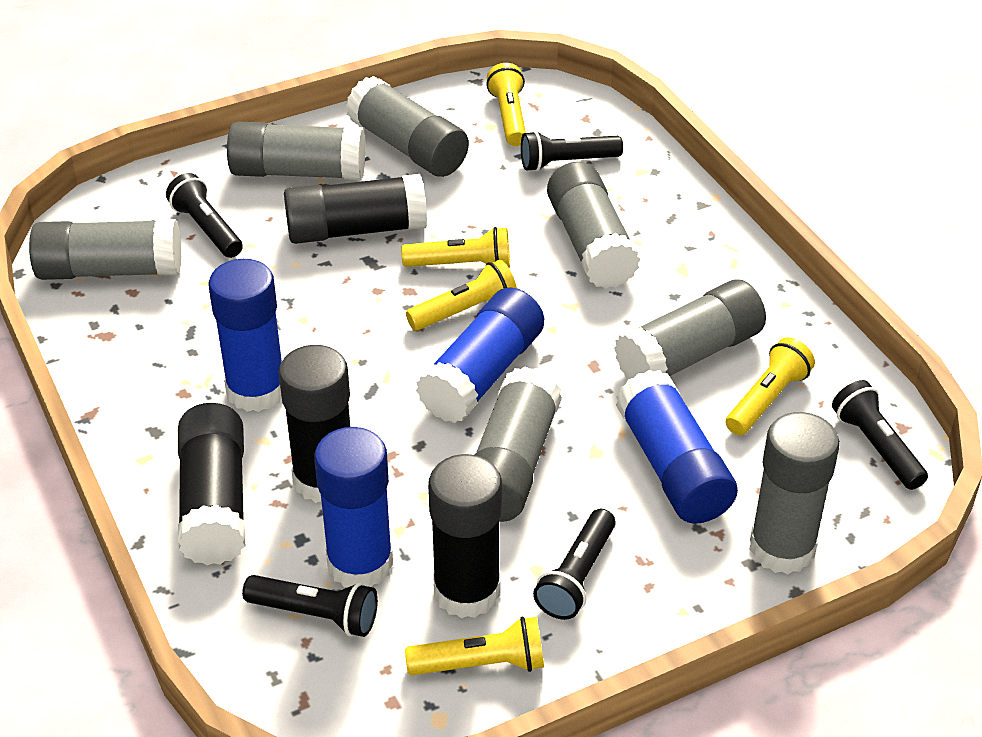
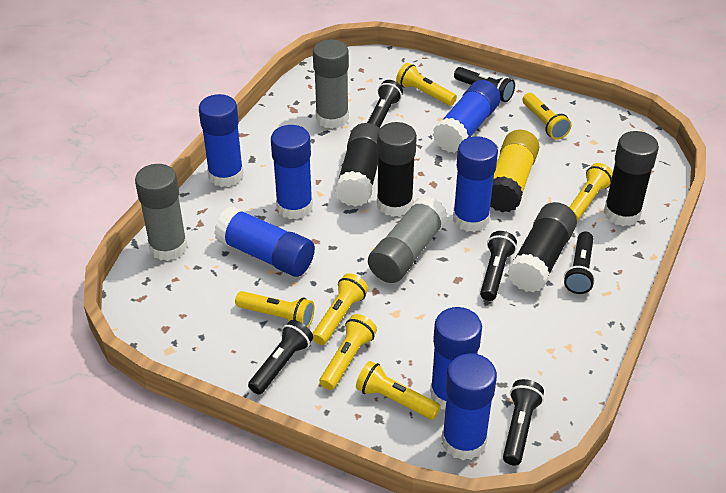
black flashlight: [166,173,243,258] [242,575,378,637] [521,131,623,171] [533,509,616,620] [832,380,928,490] = 5 -> [248,320,313,395] [367,80,403,128] [454,67,515,102] [480,231,517,301] [503,379,544,466] [564,232,595,294] = 6
blue glue stick: [208,259,282,412] [314,427,393,587] [416,288,544,423] [616,370,738,524] = 4 -> [199,94,244,187] [214,206,315,277] [271,125,313,220] [430,307,482,409] [432,80,501,153] [442,353,497,460] [453,136,498,232] = 7
grey glue stick: [29,219,181,280] [227,121,366,180] [346,76,469,177] [475,367,562,522] [547,162,640,289] [614,279,766,379] [749,412,840,574] = 7 -> [135,164,188,261] [313,39,349,129] [368,196,448,283] = 3
yellow flashlight: [401,227,510,268] [405,617,544,675] [406,260,517,331] [486,63,526,146] [726,338,815,435] = 5 -> [235,291,315,327] [312,273,368,345] [320,314,377,390] [356,361,441,420] [396,63,457,106] [522,93,571,140] [569,163,613,221] = 7
yellow glue stick: none = 0 -> [490,130,540,212] = 1

